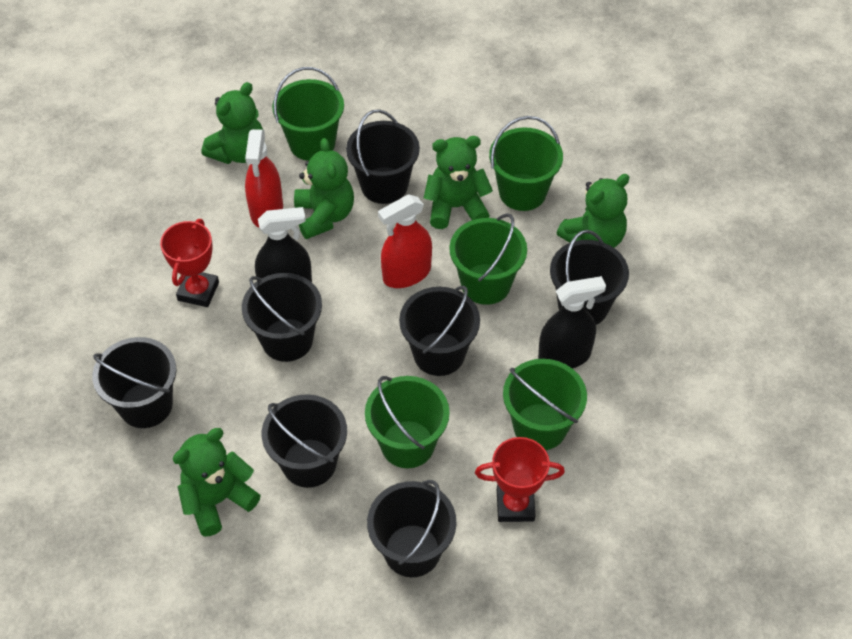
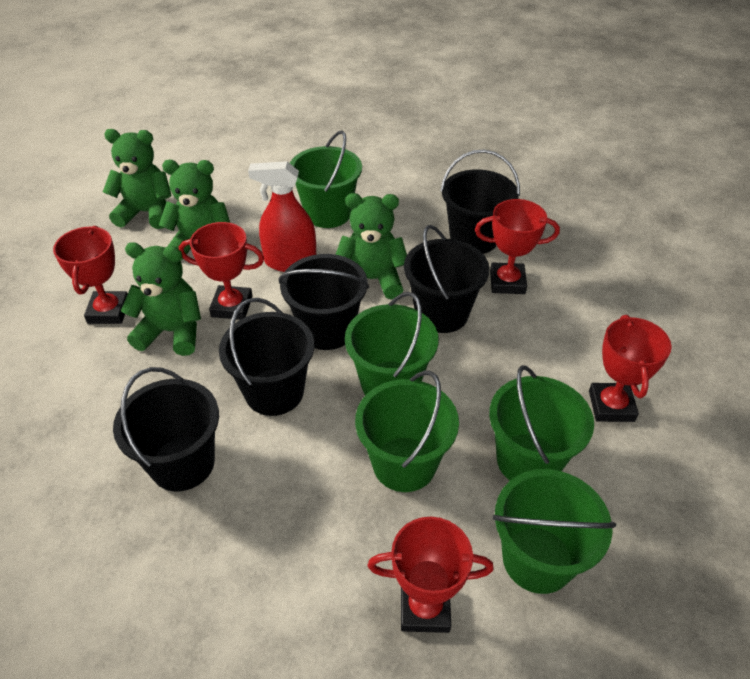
black bucket: [92,337,176,428] [242,273,322,362] [262,394,347,488] [346,109,420,204] [367,480,456,577] [399,286,480,376] [550,230,629,325] = 7 -> [113,367,219,491] [219,298,314,416] [279,254,369,350] [404,225,490,333] [440,150,520,254] = 5
black spray bottle: [255,207,312,282] [538,276,606,369] = 2 -> none = 0
green teddy bear: [173,428,261,536] [202,82,263,164] [294,138,354,239] [424,136,493,229] [557,174,629,248] = 5 -> [103,129,172,229] [121,242,201,356] [159,160,230,261] [335,193,407,299] = 4
red spray bottle: [245,129,283,227] [378,195,432,288] = 2 -> [248,161,316,272] = 1
red trophy: [160,219,219,307] [475,437,565,522] = 2 -> [53,226,128,324] [179,222,264,320] [368,517,494,633] [475,199,560,294] [589,315,672,422] = 5

